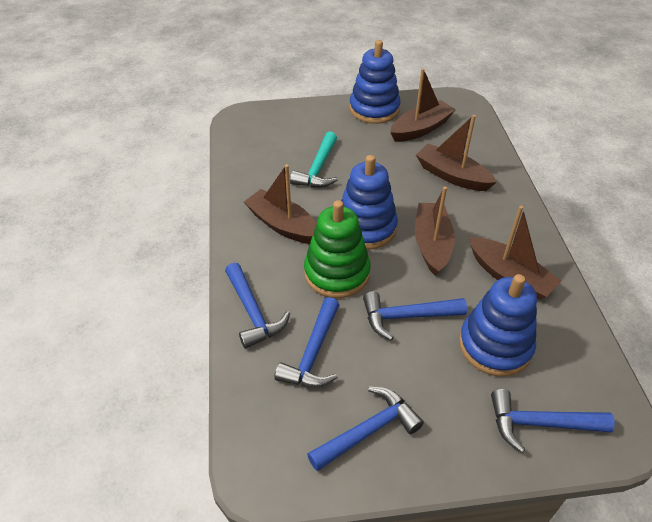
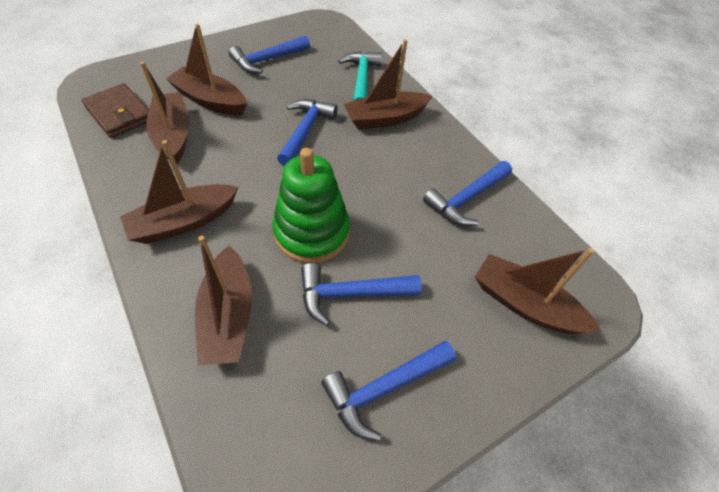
blue stacking toy: [341,155,398,250] [350,40,401,124] [459,274,537,376] = 3 -> none = 0
brown boat: [244,164,317,244] [390,68,456,142] [415,186,455,276] [416,115,497,191] [469,206,561,300] = 5 -> [120,140,238,244] [140,61,190,164] [166,24,247,115] [195,235,252,365] [344,39,433,130] [475,248,601,334] = 6
brown wallet: none = 0 -> [82,83,149,138] = 1

